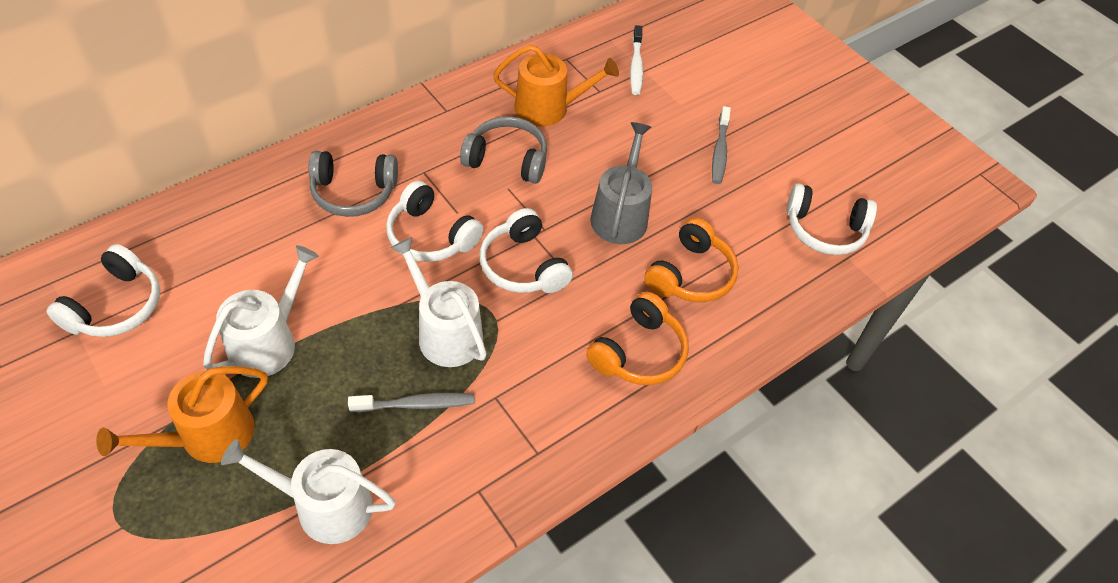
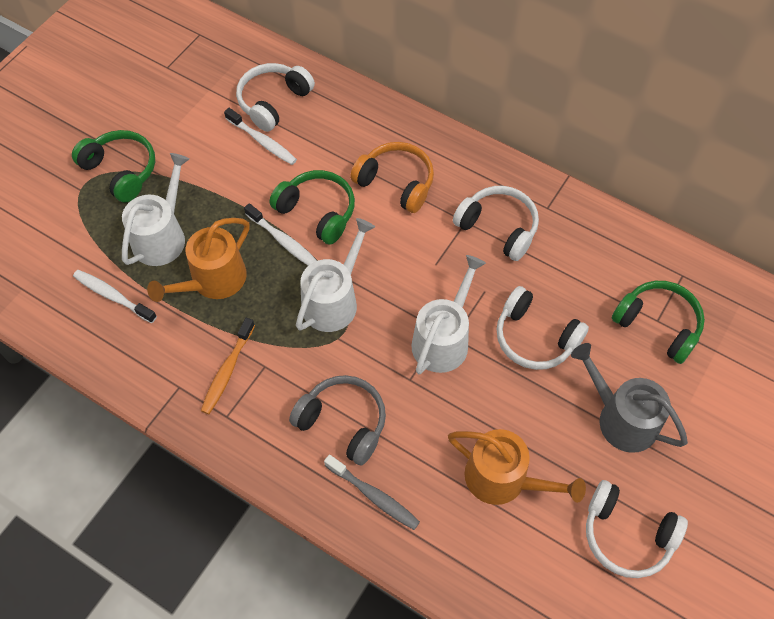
green headphones: none = 0 -> [72,130,155,203] [269,170,355,245] [612,281,705,364] = 3
grey headphones: [308,151,398,217] [460,116,547,184] = 2 -> [289,375,386,465] = 1
grey toothbrush: [348,393,475,412] [712,106,731,184] = 2 -> [324,454,420,530] = 1
orange headphones: [586,292,689,385] [644,218,739,302] = 2 -> [350,142,434,213] = 1
orange toothbrush: none = 0 -> [201,318,255,414] = 1
white toothbrush: [630,25,643,95] = 1 -> [73,270,157,323] [224,108,297,165] [244,203,317,266] = 3

